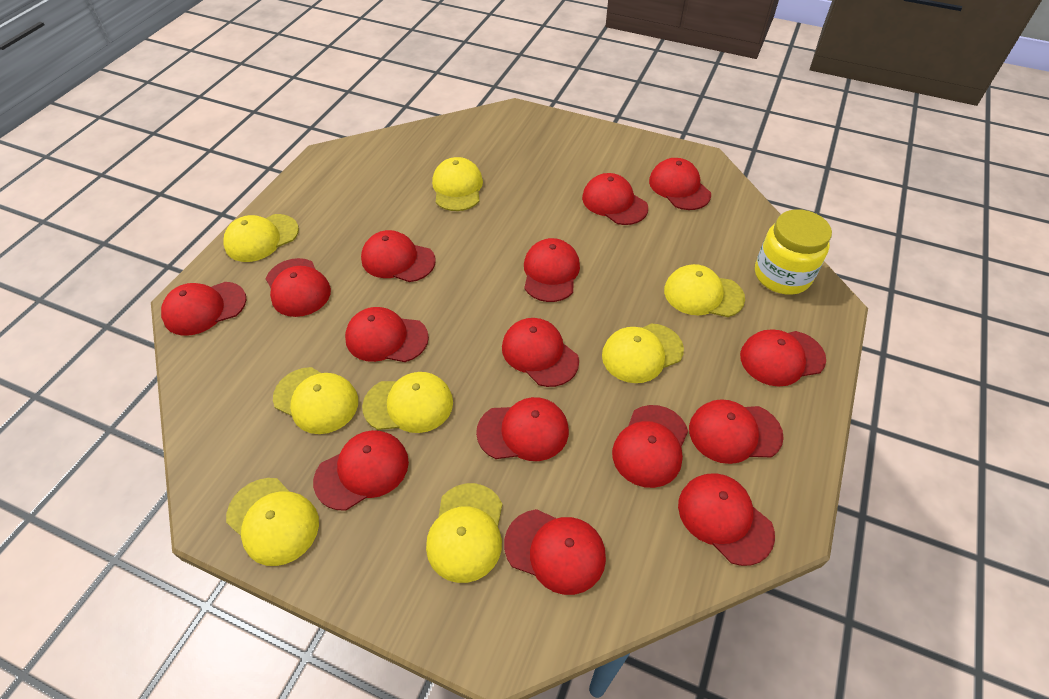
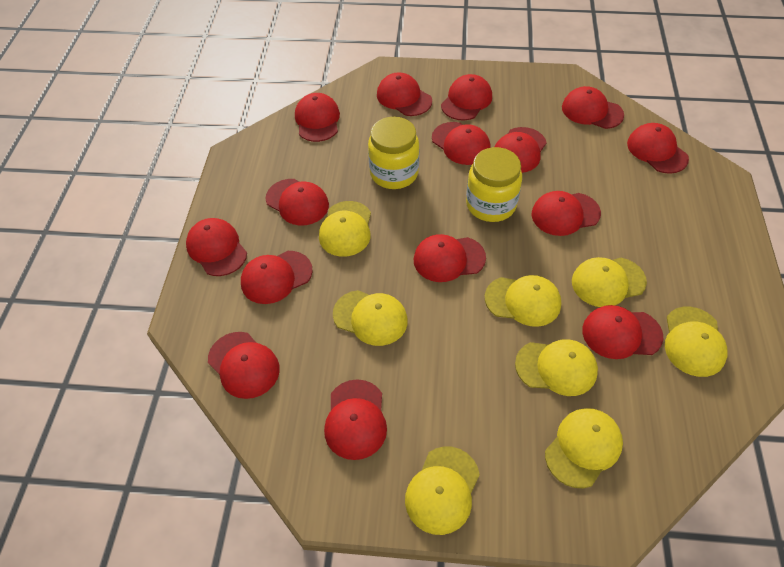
yellow jar: [755,209,832,295] = 1 -> [368,117,419,189] [466,147,522,222] = 2

